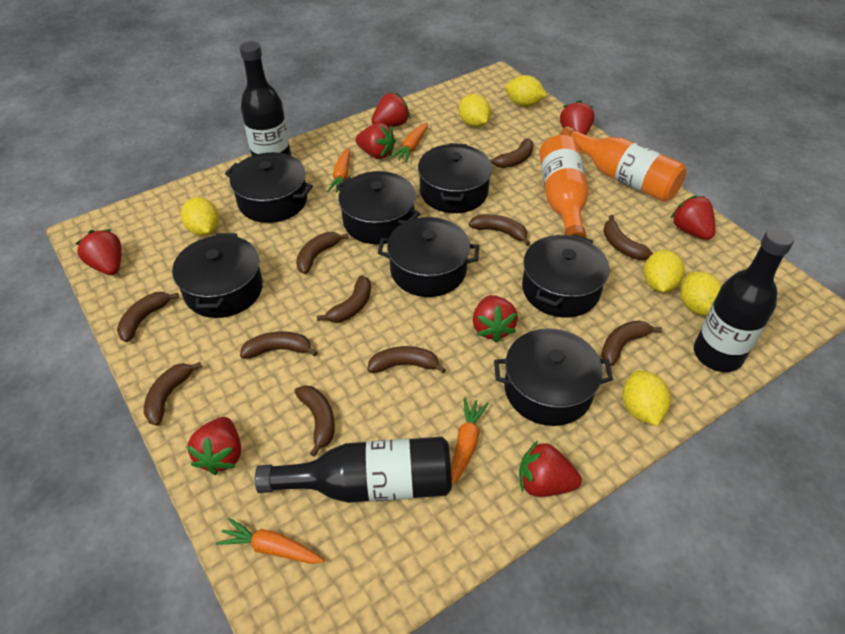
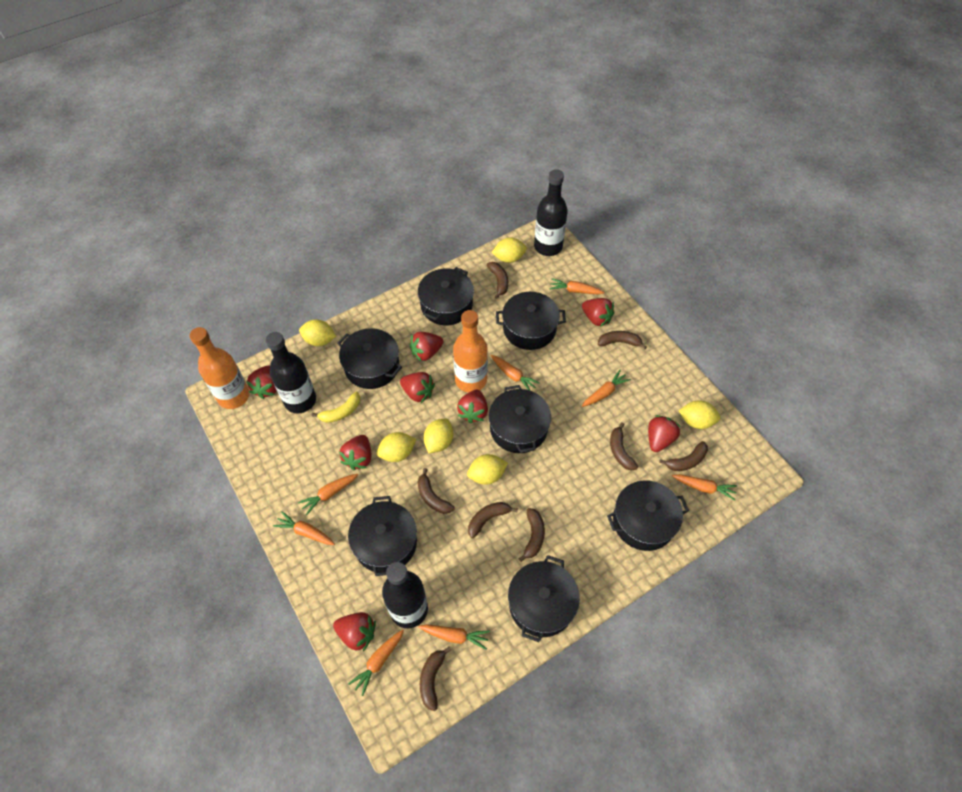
brown banana: [117,292,179,342] [144,362,202,426] [240,331,318,359] [295,385,335,457] [296,232,349,274] [317,275,371,323] [367,346,446,373] [469,214,530,246] [490,139,534,168] [601,320,662,366] [603,215,653,260] = 11 -> [418,468,454,514] [420,647,451,711] [468,502,518,538] [487,262,508,299] [519,508,545,562] [598,331,647,349] [610,422,638,471] [659,441,708,471] = 8
orange carrot: [216,518,324,564] [327,148,350,193] [391,123,428,162] [451,398,489,485] = 4 -> [273,511,335,545] [298,474,358,515] [348,630,404,696] [419,624,490,650] [491,355,540,391] [549,278,604,294] [582,370,631,407] [672,474,737,500] = 8
yellow banana: none = 0 -> [312,392,360,423] = 1

